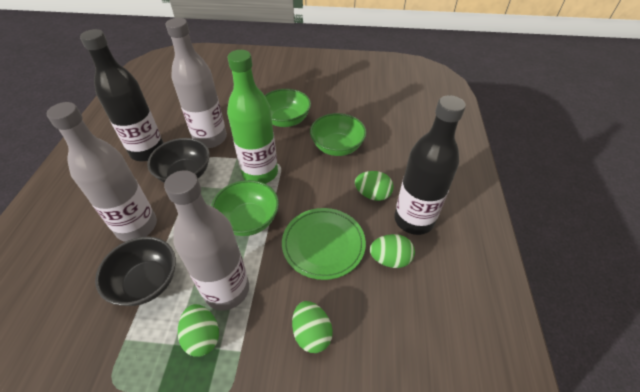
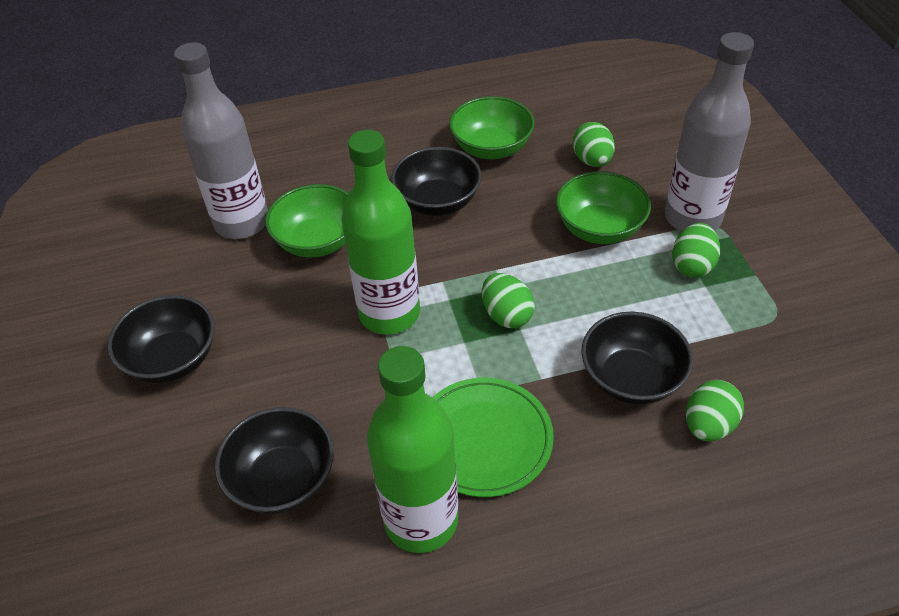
black bottle: [80,29,164,161] [394,95,466,235] = 2 -> none = 0
black bowl: [95,237,176,306] [147,138,210,183] = 2 -> [108,295,215,383] [215,407,334,514] [391,147,482,216] [581,312,693,405] = 4
green bottle: [227,50,278,183] = 1 -> [341,130,420,335] [367,346,458,553] = 2
grey bottle: [47,102,157,242] [164,170,249,310] [165,18,227,148] = 3 -> [174,42,268,239] [665,32,754,231] = 2

